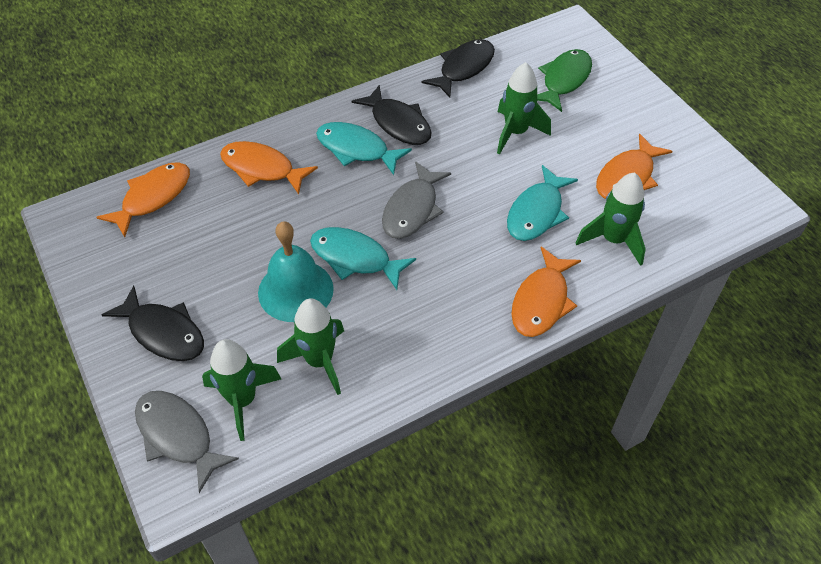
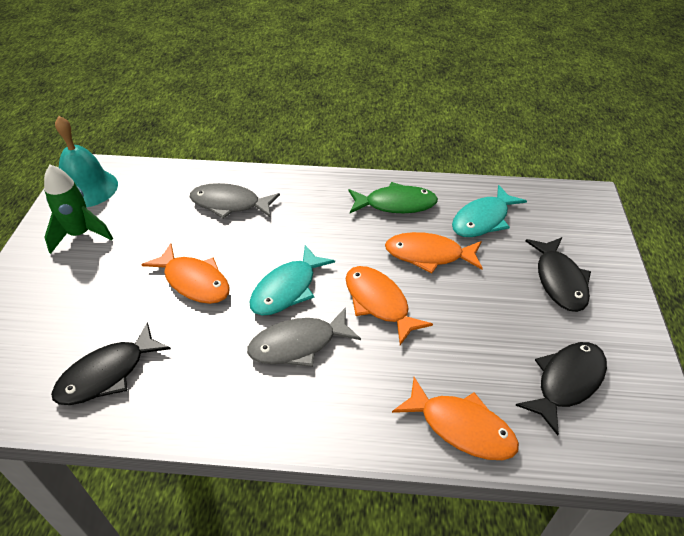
green rocket: [202,339,281,441] [277,298,344,395] [497,62,551,155] [576,172,646,266] = 4 -> [44,165,113,254] = 1
turquoise fish: [310,227,416,290] [316,122,412,175] [507,165,578,241] = 3 -> [249,245,335,316] [452,185,527,237] = 2

